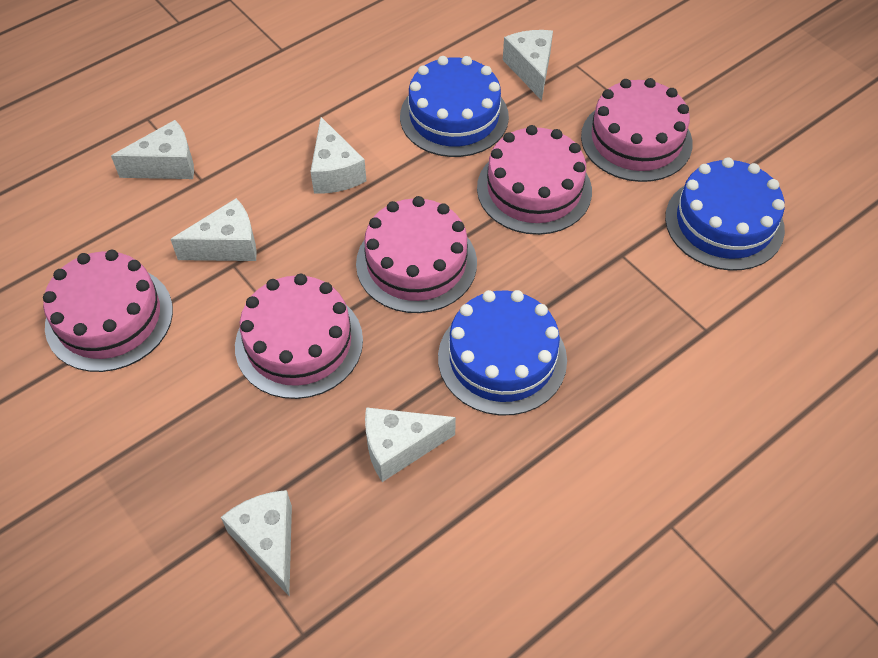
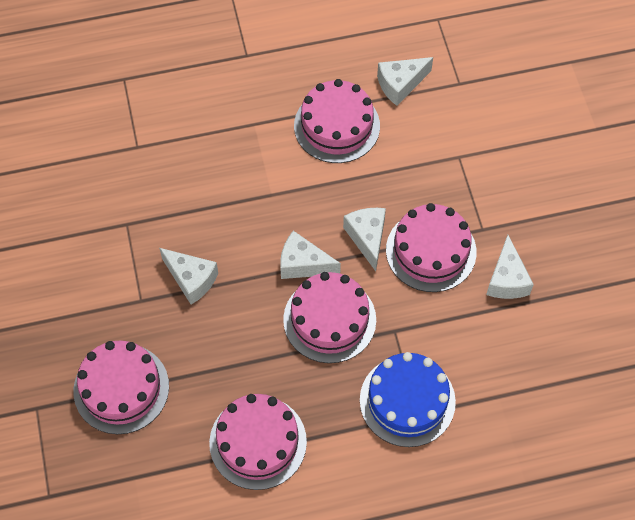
blue cake: [400,56,509,157] [438,290,567,416] [665,157,785,271] = 3 -> [360,352,456,447] = 1
white cheese: [111,120,194,179] [170,198,257,261] [221,490,292,596] [310,117,366,193] [365,407,456,482] [503,30,553,101] = 6 -> [159,248,218,305] [280,231,341,279] [343,208,386,271] [377,57,433,106] [486,235,534,299] = 5

